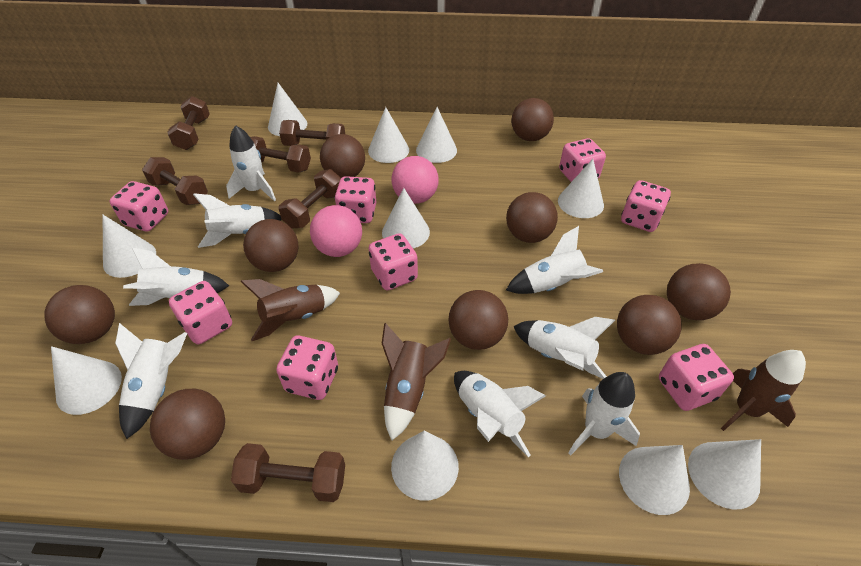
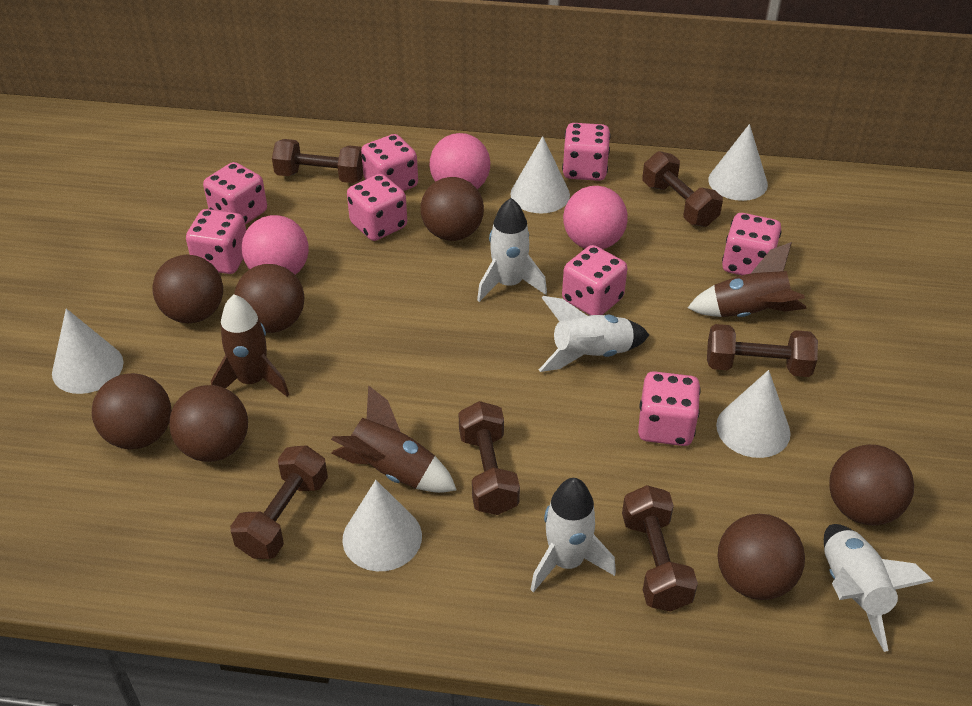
brown ball: [45,285,115,344] [150,389,225,460] [243,219,299,272] [320,134,365,178] [448,290,508,350] [506,192,558,243] [511,98,554,141] [617,295,682,355] [667,263,731,320] = 9 -> [92,373,171,449] [153,255,223,323] [169,385,248,462] [234,264,304,333] [420,177,484,241] [717,514,805,600] [829,445,914,526] = 7
pink ball: [310,205,362,257] [392,156,439,204] = 2 -> [241,215,309,275] [430,133,490,189] [563,186,628,249] = 3
white cone: [51,346,122,415] [103,215,156,278] [268,83,307,136] [368,107,409,163] [382,188,430,249] [391,431,459,501] [416,107,457,163] [558,159,604,218] [619,445,690,515] [688,439,761,509] = 10 -> [52,308,124,394] [342,480,422,571] [510,136,570,213] [708,124,768,201] [716,370,791,458] = 5
white rocket: [115,323,187,439] [123,248,229,306] [193,193,281,248] [226,125,276,202] [454,371,546,457] [506,226,603,294] [513,317,615,379] [568,372,640,455] = 8 -> [477,198,547,302] [530,478,616,592] [539,296,649,372] [824,524,933,652] = 4

